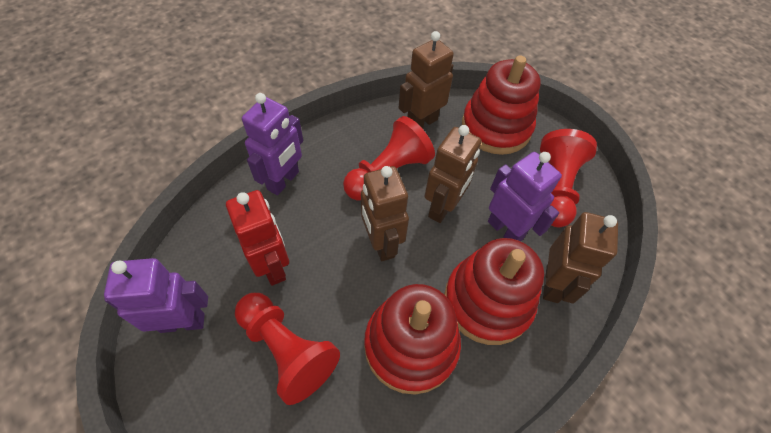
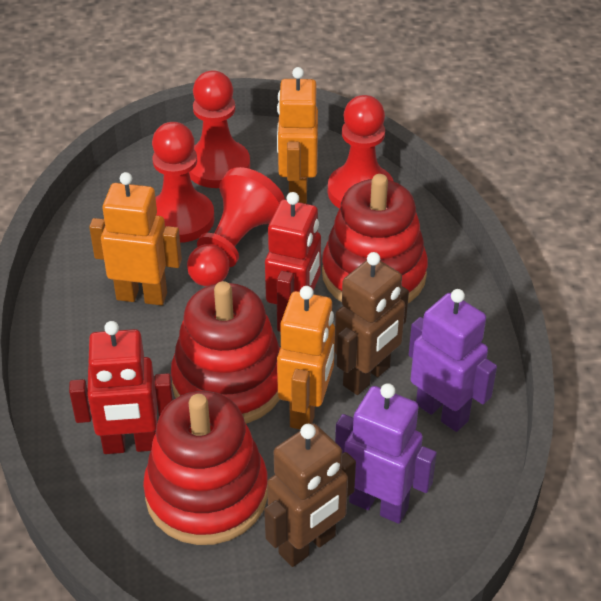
brown robot: [361,166,409,261] [399,31,454,129] [425,125,482,223] [543,212,618,304] = 4 -> [264,423,356,567] [334,252,409,395] = 2
orange robot: none = 0 -> [89,172,182,305] [277,67,318,204] [277,286,335,430] = 3
purple robot: [104,258,208,333] [242,93,303,195] [488,152,562,241] = 3 -> [335,383,437,524] [409,289,497,432] = 2
red pawn: [235,293,340,405] [343,116,435,200] [540,129,597,227] = 3 -> [152,122,215,243] [187,167,285,287] [189,70,250,188] [328,95,394,209] = 4
red robot: [226,190,289,286] = 1 -> [69,321,173,454] [265,192,321,332] = 2

